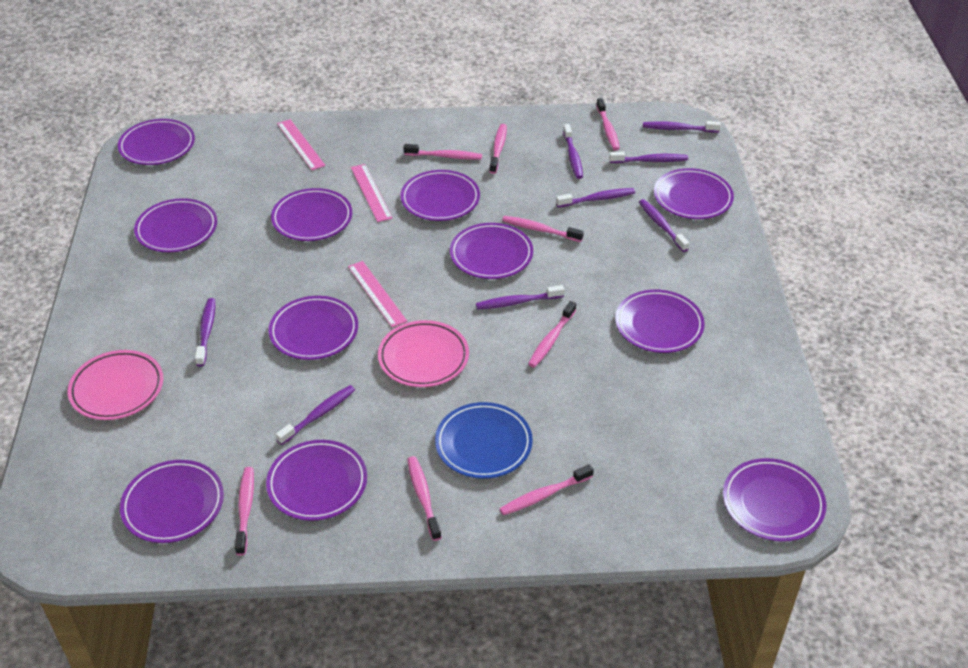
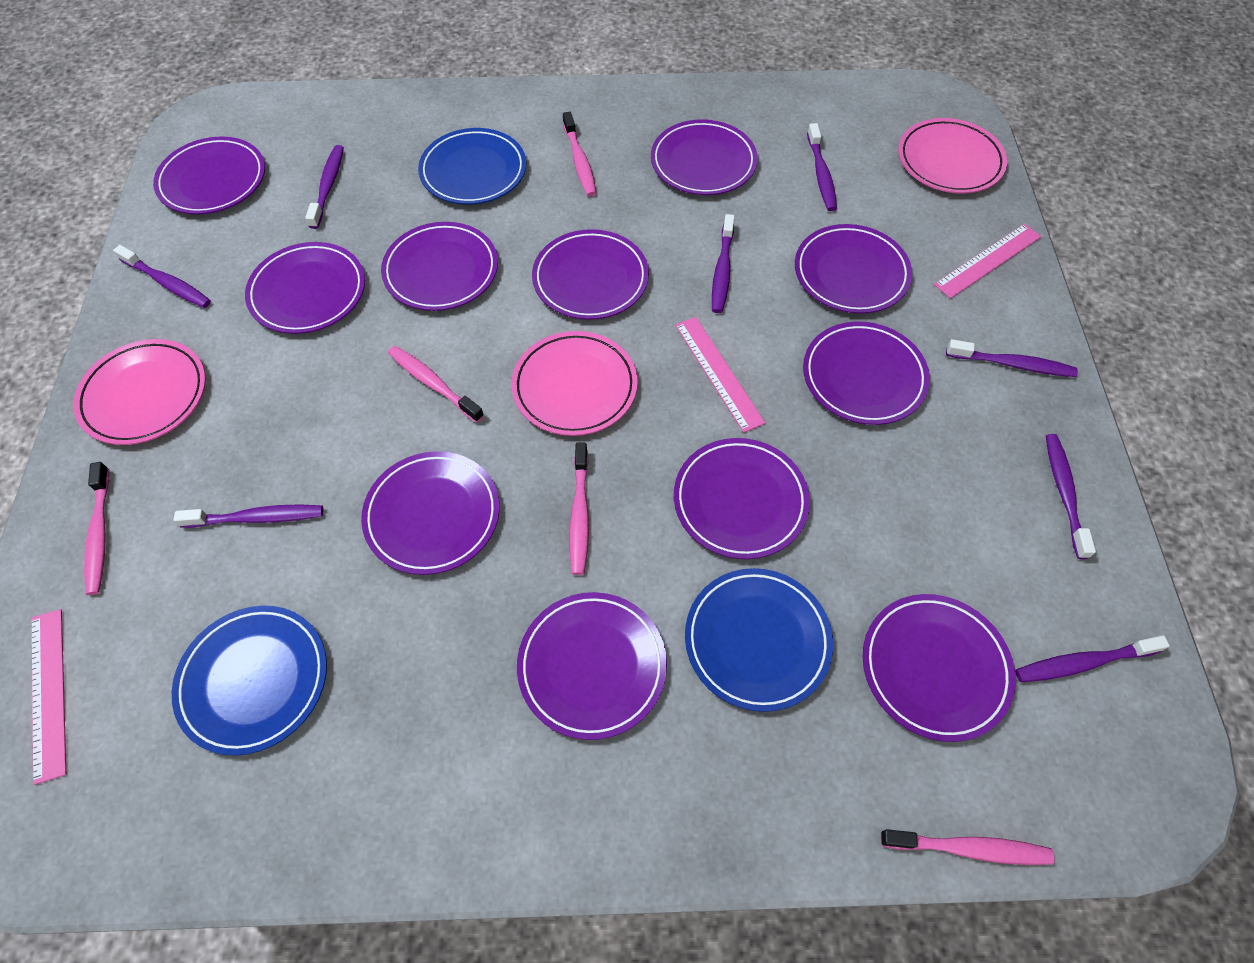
blue plate: [435,402,533,479] = 1 -> [172,606,327,756] [418,128,526,205] [685,568,833,712] = 3
pink plate: [68,350,163,420] [378,320,469,387] = 2 -> [73,339,206,445] [511,331,638,436] [898,118,1007,194] = 3
pink toothbrush: [235,467,254,555] [403,144,482,160] [407,456,442,541] [489,124,507,174] [499,464,594,516] [502,216,584,242] [528,301,576,368] [596,98,620,150] = 8 -> [84,462,110,595] [388,346,484,423] [563,112,596,196] [569,443,589,575] [881,829,1055,865] = 5

